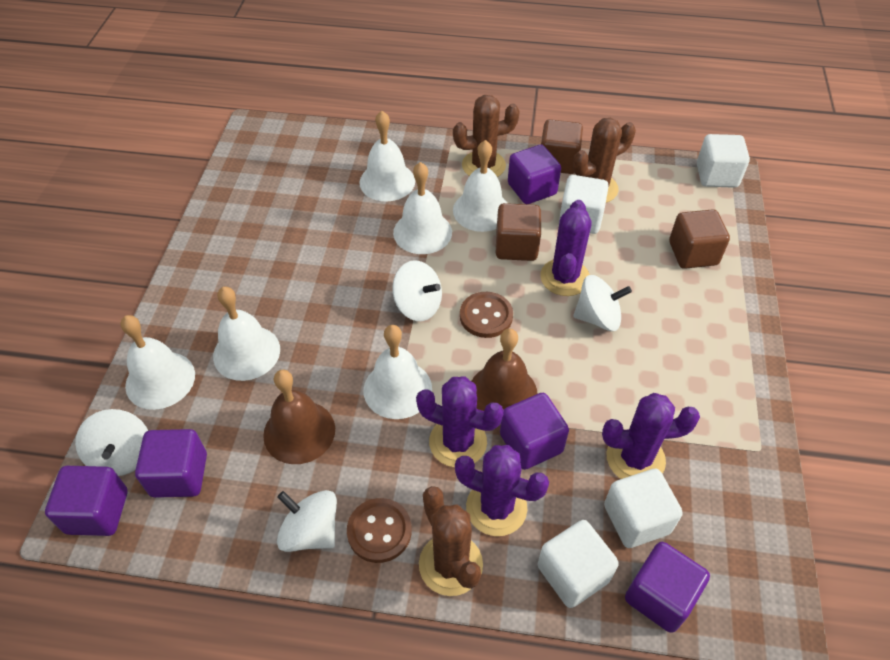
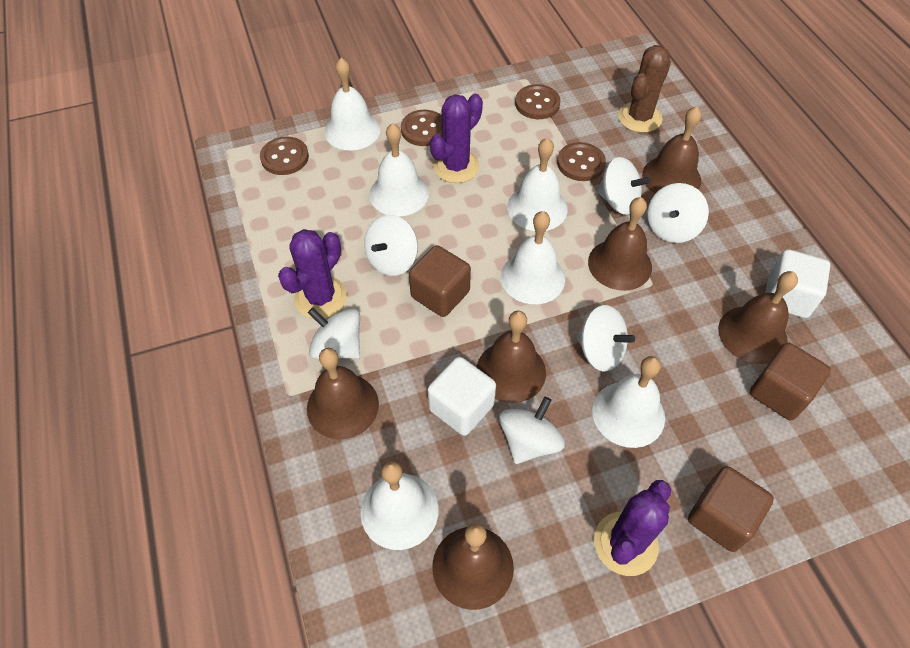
brown bell: [263,370,335,464] [471,329,537,411] = 2 -> [307,348,379,439] [432,523,514,610] [476,311,546,403] [588,197,652,291] [642,106,702,194] [718,271,798,364] = 6
brown button: [347,498,412,563] [460,292,513,338] = 2 -> [260,137,309,175] [401,110,442,146] [515,84,561,119] [557,142,606,181] = 4
brown cactus: [419,486,483,596] [453,95,520,177] [573,118,636,203] = 3 -> [618,45,671,133] = 1
purple cactus: [416,376,504,467] [455,445,549,536] [540,200,592,296] [602,393,700,479] = 4 -> [278,229,347,319] [430,94,483,183] [594,480,671,576] = 3
purple cube: [45,466,128,536] [135,429,207,498] [500,393,569,470] [508,144,561,204] [625,542,710,633] = 5 -> none = 0
white cube: [538,520,619,608] [559,175,609,234] [604,469,683,548] [697,134,750,188] = 4 -> [428,357,496,436] [765,249,830,318] = 2
white spinning top: [75,409,148,476] [277,490,337,552] [392,260,442,321] [573,275,632,331] = 4 -> [308,308,360,359] [364,215,418,276] [499,397,565,464] [577,305,635,371] [597,157,650,215] [647,183,709,243] = 6

